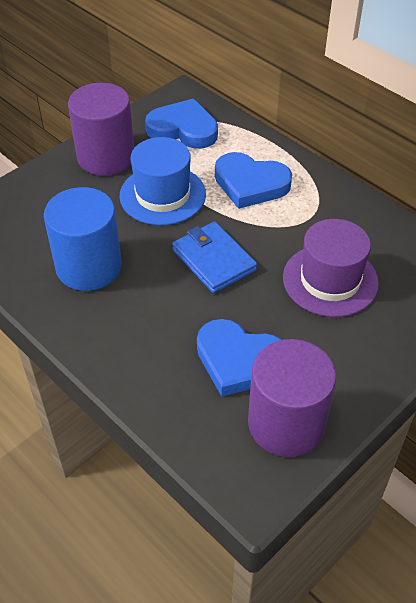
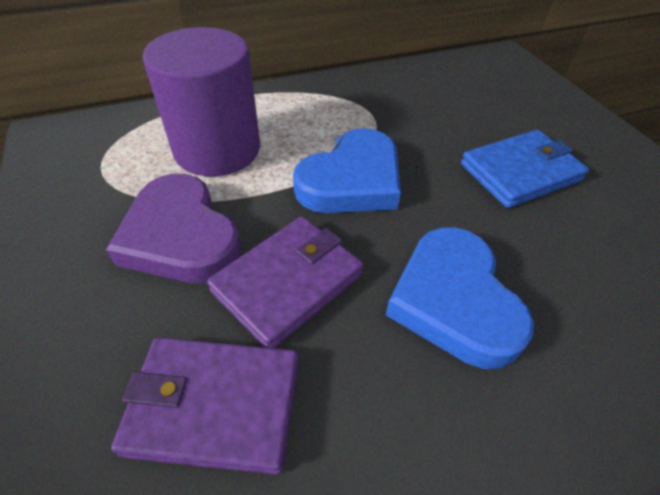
blue cylinder: [44,187,122,291] = 1 -> none = 0
blue hat: [120,137,206,225] = 1 -> none = 0
blue heart: [145,99,218,149] [197,319,282,397] [215,152,292,209] = 3 -> [293,128,401,213] [386,227,534,369] = 2
purple cylinder: [68,83,134,176] [248,339,336,457] = 2 -> [143,27,260,176] = 1
purple hat: [283,219,379,317] = 1 -> none = 0
purple heart: none = 0 -> [106,174,242,283] = 1
purple wallet: none = 0 -> [111,337,299,475] [207,216,364,348] = 2

